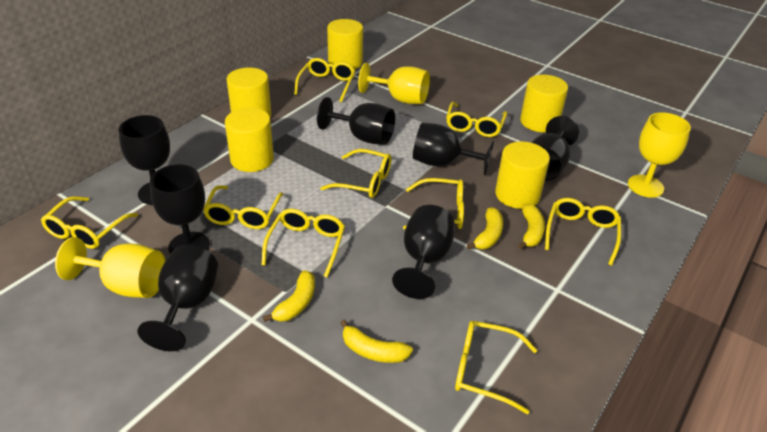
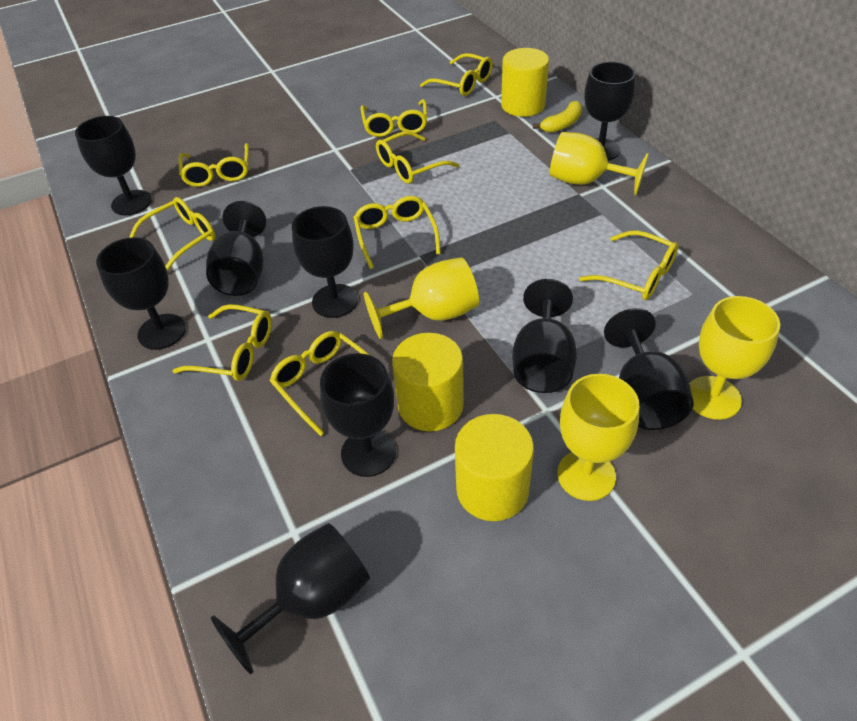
black goblet: [119,115,170,205] [137,245,218,351] [150,164,210,254] [317,97,395,145] [392,205,455,299] [413,123,494,175] [532,116,579,181] = 7 -> [75,116,152,215] [96,237,186,350] [206,201,266,296] [211,523,370,674] [292,206,358,318] [320,353,396,477] [512,279,577,393] [585,62,636,161] [604,308,694,430] = 9
yellow banana: [263,270,315,322] [340,319,413,363] [467,207,503,250] [518,203,545,249] = 4 -> [533,101,582,133] = 1
yellow cylinder: [225,108,274,172] [226,68,272,117] [327,19,363,69] [495,142,550,209] [520,75,568,132] = 5 -> [392,333,464,432] [455,414,534,521] [501,48,549,117] = 3
yellow goblet: [55,237,165,298] [358,63,430,104] [628,112,691,198] = 3 -> [364,257,479,339] [550,132,649,195] [557,374,639,501] [689,296,780,420] = 4

